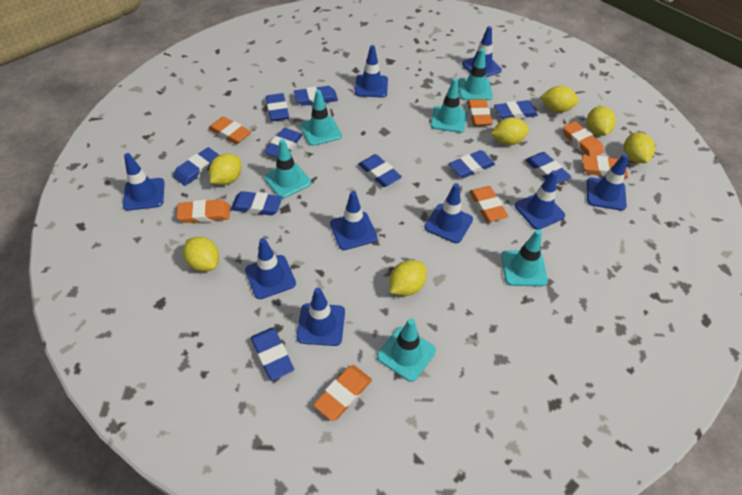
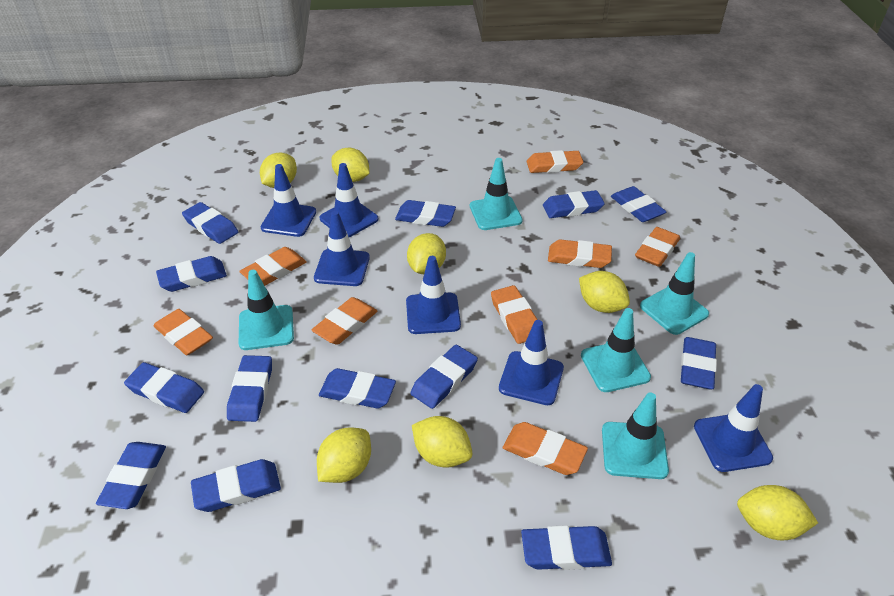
blue eraser: [173,147,219,186] [231,191,282,216] [251,328,294,381] [264,128,303,157] [266,93,289,121] [294,86,338,106] [358,154,402,187] [449,150,495,178] [494,100,538,120] [525,152,571,184] = 10 -> [96,442,166,509] [124,362,204,413] [156,256,227,292] [182,202,238,244] [191,459,281,512] [227,355,272,422] [319,368,396,409] [395,200,456,227] [410,345,478,409] [521,525,612,570] [543,190,605,218] [611,186,666,222] [681,337,717,389] = 13
blue traffic cone: [123,153,165,211] [245,238,296,299] [297,288,345,346] [330,191,378,250] [355,45,388,98] [424,183,473,243] [462,26,502,77] [515,171,565,230] [587,154,629,211] = 9 -> [261,164,316,237] [314,211,370,286] [320,163,379,237] [406,256,461,334] [499,320,564,405] [694,384,773,472] = 6
orange eraser: [177,200,230,223] [208,116,251,144] [313,365,372,421] [467,99,493,126] [469,186,509,222] [563,121,604,156] [582,155,628,178] = 7 -> [154,309,213,355] [239,247,307,286] [312,297,377,345] [491,285,538,344] [503,422,588,475] [527,150,583,173] [548,239,612,268] [635,227,680,267] = 8
turquoise traffic cone: [264,139,311,198] [300,90,342,146] [377,318,436,382] [431,78,467,133] [458,49,493,100] [501,230,548,286] = 6 -> [239,270,294,350] [470,158,523,230] [581,308,651,392] [602,392,669,479] [640,252,709,335] = 5

